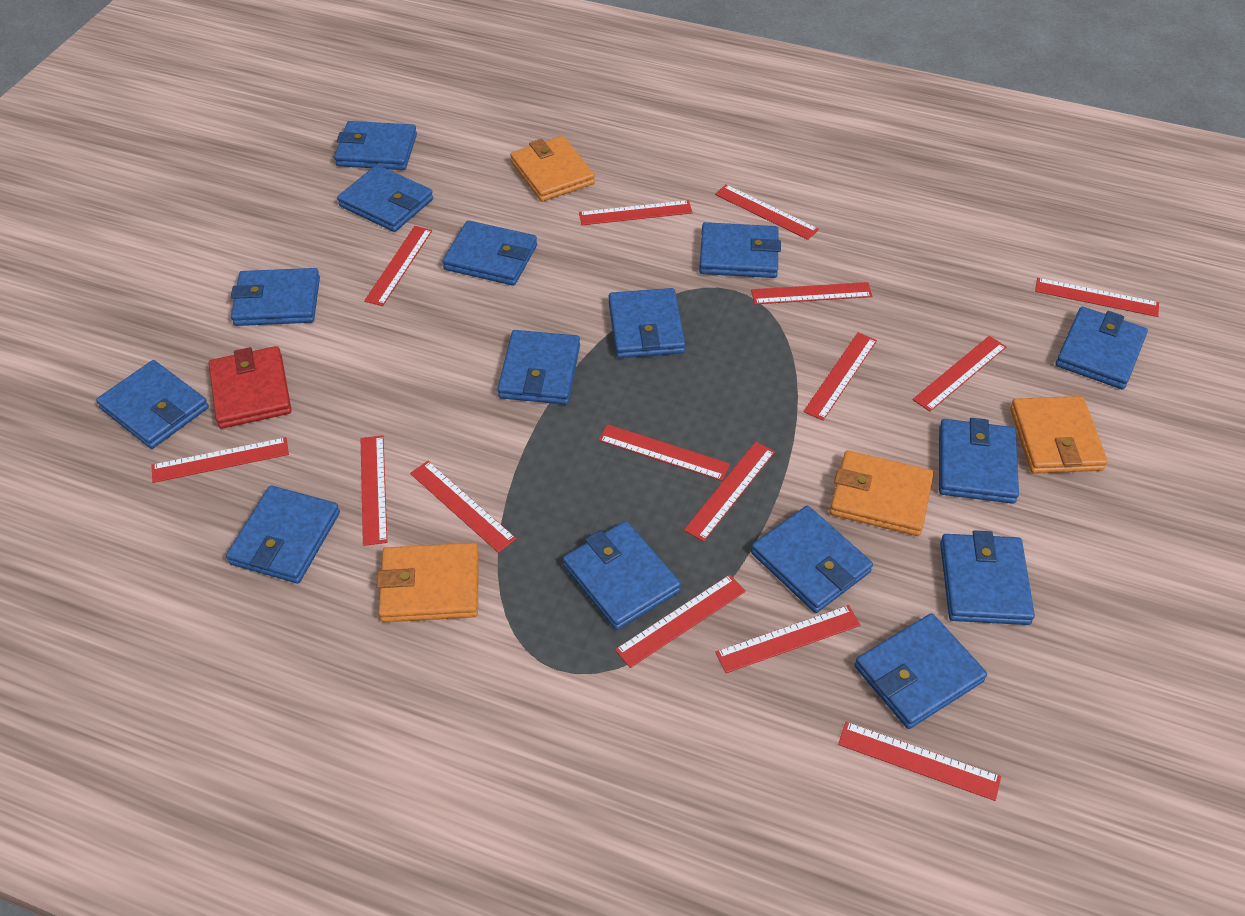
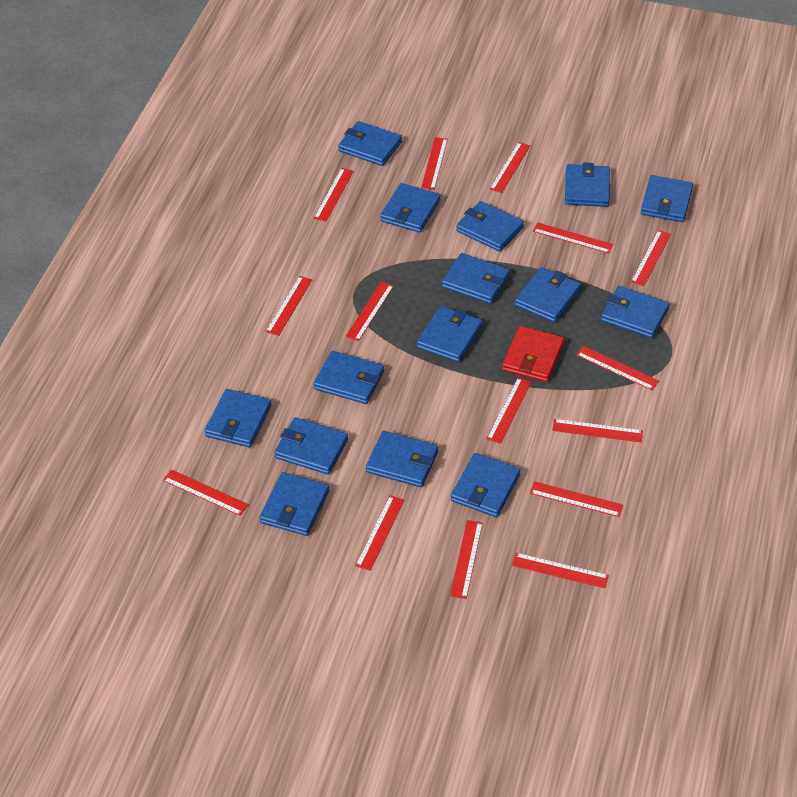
orange wallet: [376,543,479,622] [510,136,595,202] [830,450,934,536] [1010,396,1108,474] = 4 -> none = 0

